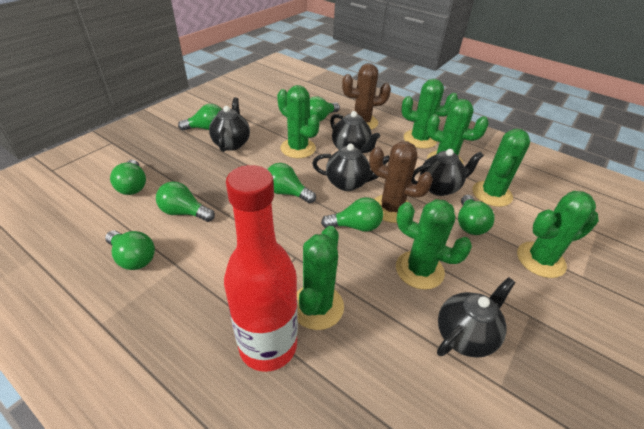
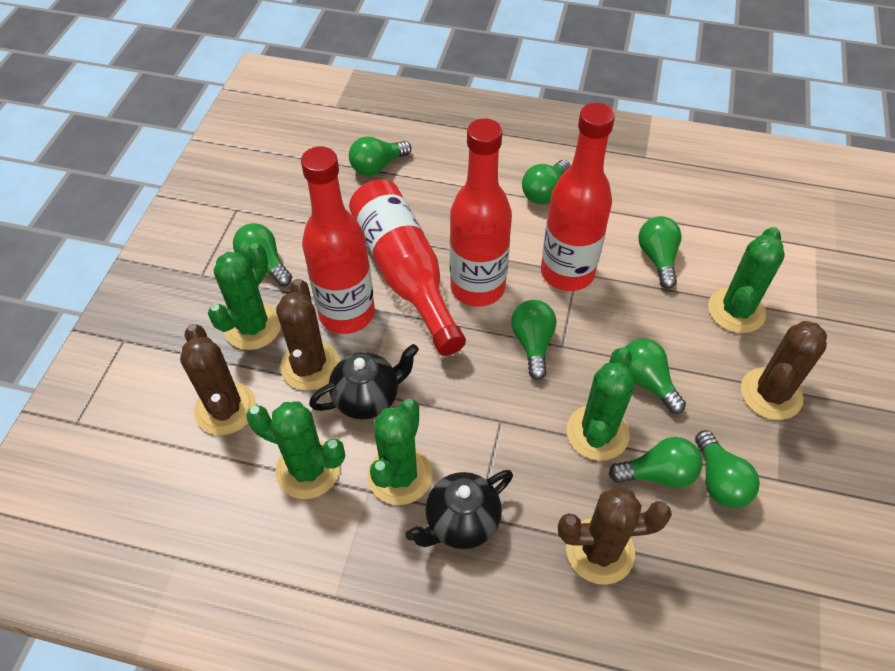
black teapot: [209,97,250,152] [312,144,389,191] [330,111,380,153] [411,149,484,196] [437,277,516,358] = 5 -> [309,344,419,420] [406,470,513,549] = 2
brown cactus: [342,63,391,130] [369,141,433,223] = 2 -> [180,324,256,435] [276,279,340,391] [558,486,672,585] [741,321,827,420] = 4
green cactus: [277,85,320,158] [297,226,344,330] [396,199,472,290] [401,79,458,149] [426,99,489,165] [472,129,530,207] [517,191,599,278] = 7 -> [208,243,281,350] [246,401,345,499] [368,399,433,505] [566,347,635,461] [708,227,785,333] = 5
red bottle: [224,165,298,372] = 1 -> [301,146,375,334] [349,179,466,356] [450,118,512,307] [541,103,615,291] = 4

